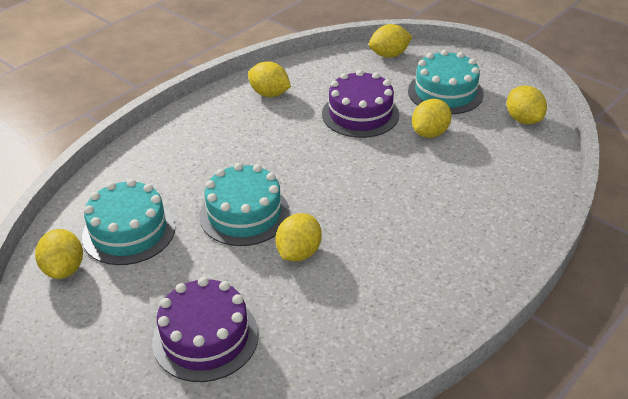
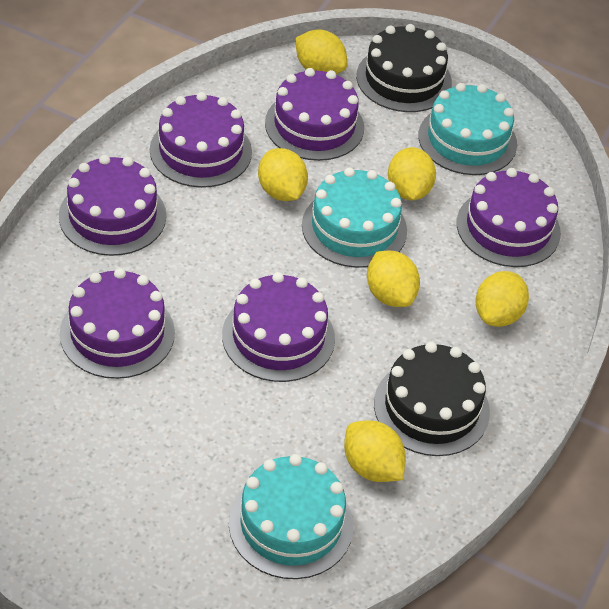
black cake: none = 0 -> [356,24,452,112] [374,342,490,456] = 2
purple cake: [152,277,259,382] [322,70,400,138] = 2 -> [59,155,166,256] [60,268,175,379] [150,92,252,188] [222,272,335,382] [265,68,364,161] [457,168,561,267] = 6

